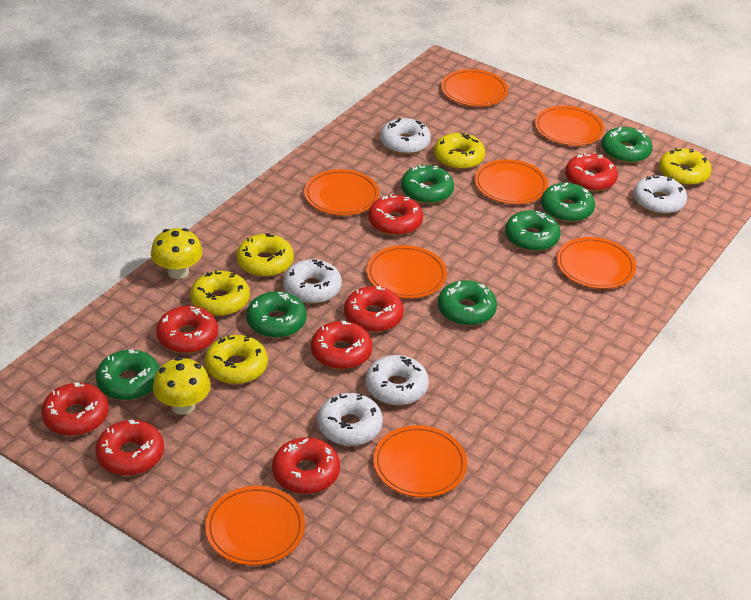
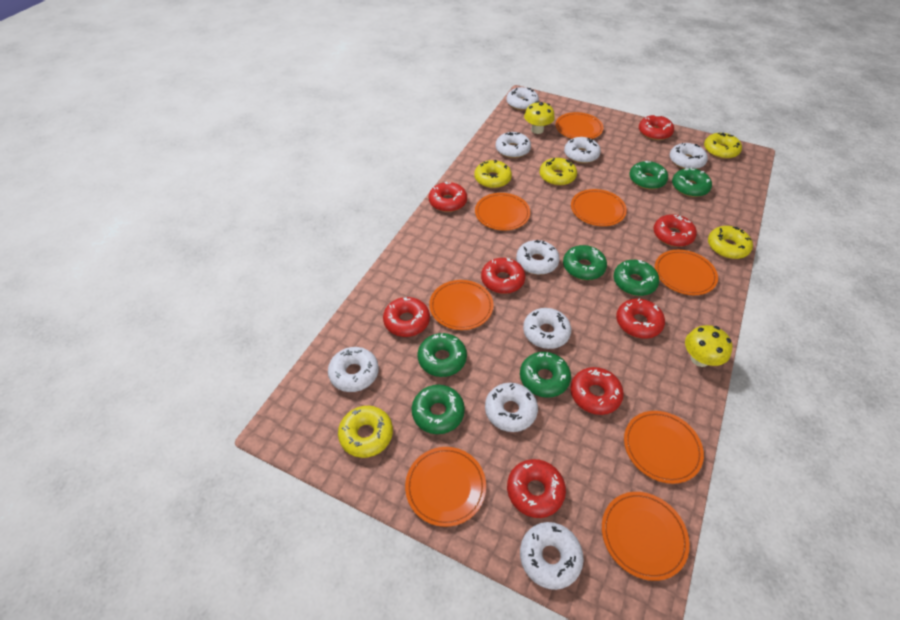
white donut: [283,259,342,304] [317,393,383,446] [365,355,429,405] [380,118,431,154] [633,175,687,214] = 5 -> [328,347,379,392] [485,383,538,432] [496,132,531,158] [506,87,539,110] [516,240,560,275] [520,522,584,590] [523,308,571,349] [564,137,601,163] [670,142,708,169] = 9

